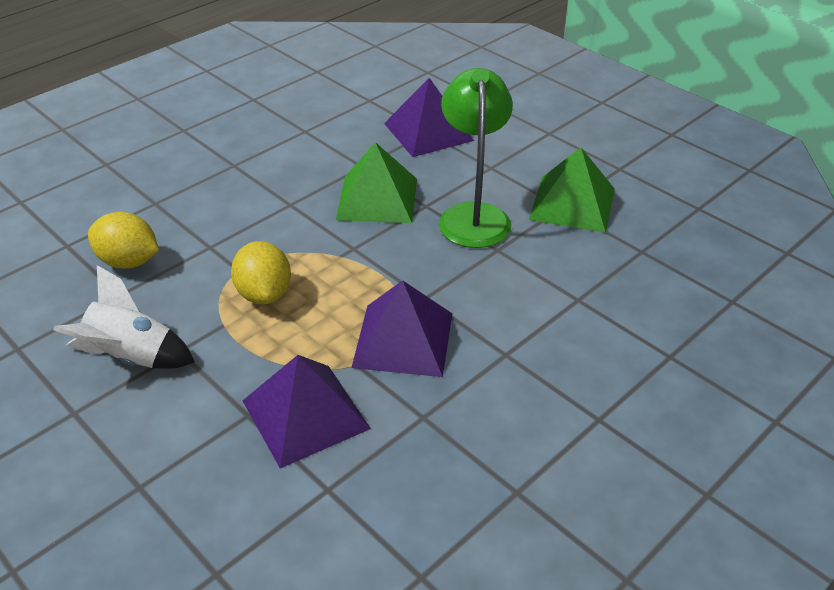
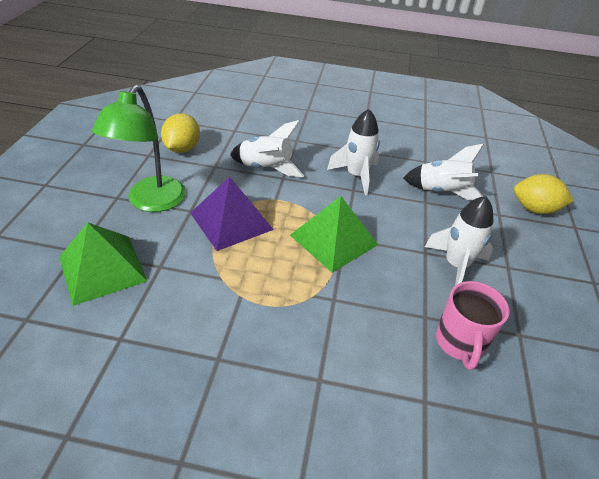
pink mug: none = 0 -> [436,281,510,370] = 1
purple pyramid: [243,355,371,468] [351,280,452,377] [384,78,474,157] = 3 -> [190,177,274,251] = 1
white rocket: [53,265,195,369] = 1 -> [230,120,304,177] [327,109,380,195] [403,143,484,200] [425,196,494,286] = 4

